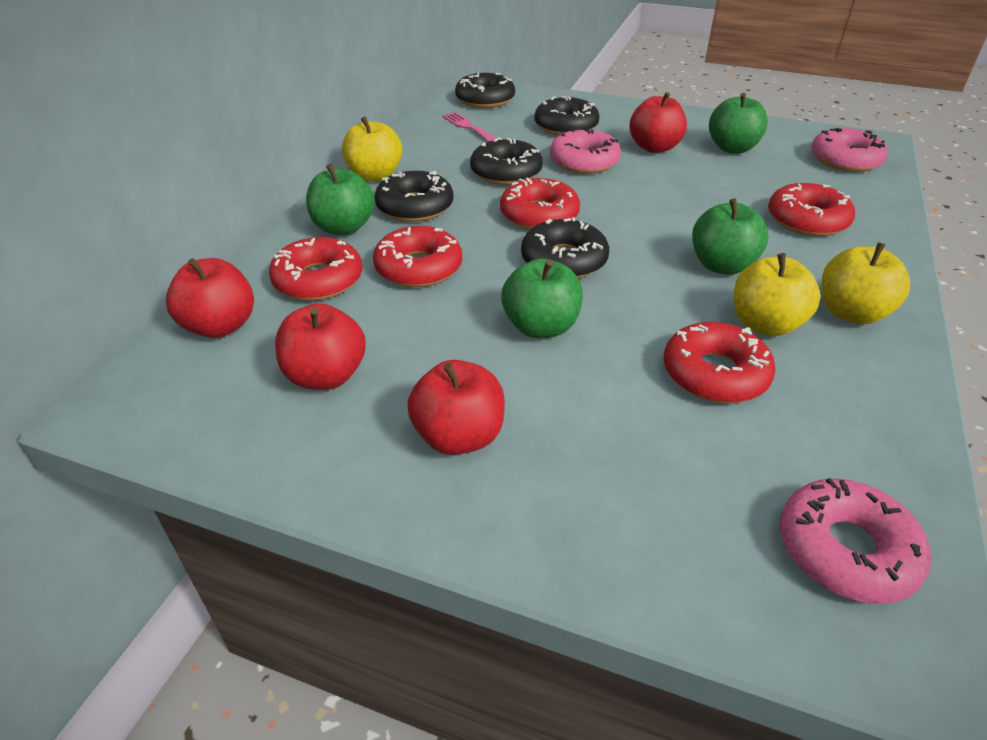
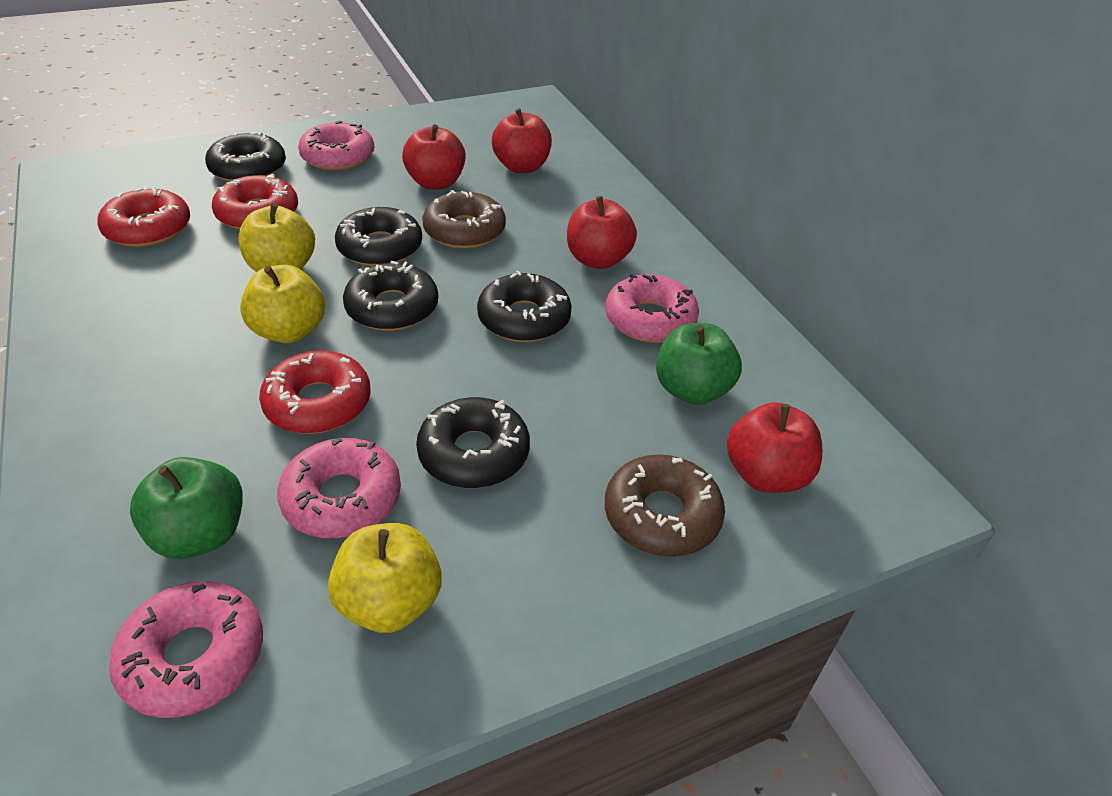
brown donut: none = 0 -> [422,190,506,249] [605,454,725,557] = 2
green apple: [306,164,374,235] [501,258,583,338] [692,198,769,275] [709,93,768,154] = 4 -> [130,457,243,559] [656,323,742,405] = 2
pink donut: [550,128,621,174] [780,478,931,604] [811,128,888,172] = 3 -> [109,581,263,718] [277,437,401,538] [298,121,374,171] [605,274,699,343] = 4
pink fork: [442,112,496,142] = 1 -> none = 0
red donut: [269,237,362,301] [373,226,462,287] [500,177,580,230] [664,322,776,403] [768,183,855,236] = 5 -> [97,186,190,247] [212,174,298,230] [259,350,371,434] = 3

